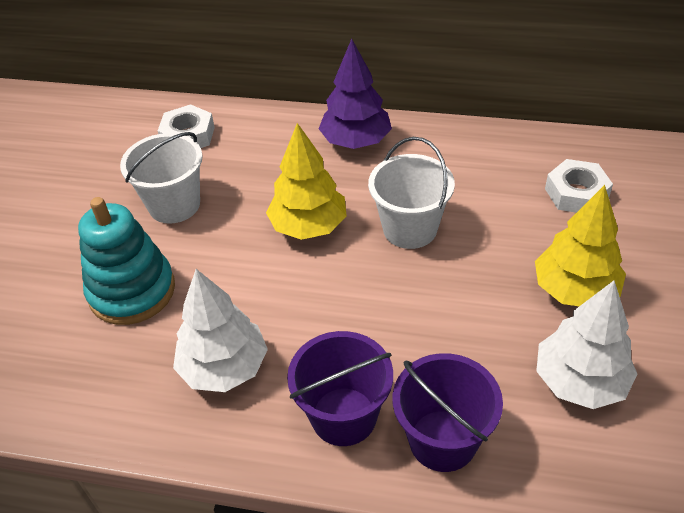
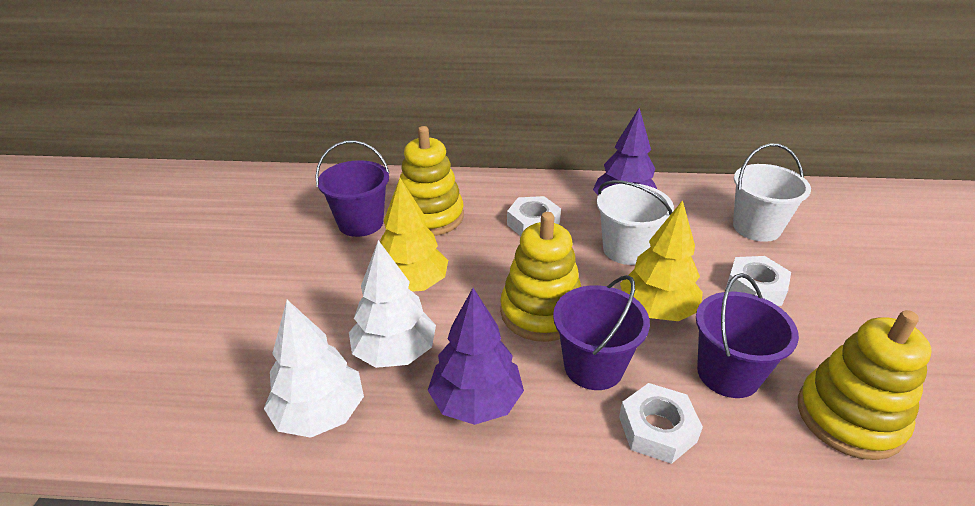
purple bucket: [287,331,393,446] [393,353,503,472] = 2 -> [315,140,389,237] [553,275,650,390] [696,273,799,398] = 3
purple tree: [319,39,392,149] = 1 -> [428,288,524,425] [593,108,657,195] = 2
turquoise stacking toy: [78,197,175,325] = 1 -> none = 0
white nut: [158,104,215,148] [545,159,613,213] = 2 -> [507,196,561,236] [619,383,703,464] [726,256,791,306] = 3
yellow stacking toy: none = 0 -> [400,126,464,236] [500,212,581,342] [798,310,931,460] = 3

